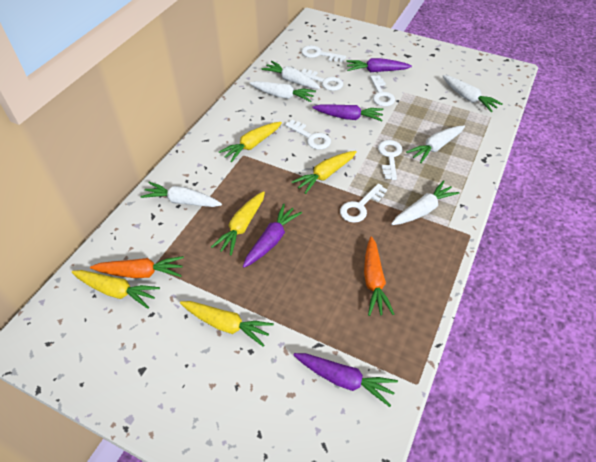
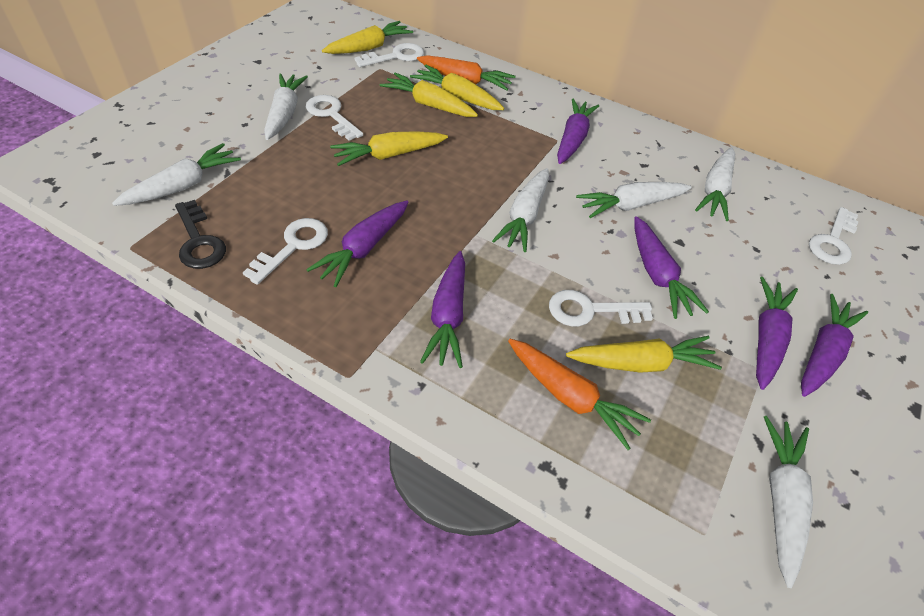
black key: none = 0 -> [175,200,226,269] = 1
purple carrot: [243,203,302,268] [294,353,398,407] [312,105,384,121] [346,58,412,72] = 4 -> [306,201,409,287] [420,251,465,368] [557,98,599,164] [634,216,709,319] [756,277,798,390] [801,294,868,397] = 6
white key: [285,119,331,149] [300,69,343,91] [301,45,346,62] [340,184,387,223] [370,75,395,106] [378,140,402,180] = 6 -> [243,218,328,285] [306,95,363,141] [355,43,424,67] [549,290,653,326] [809,207,859,265] = 5

